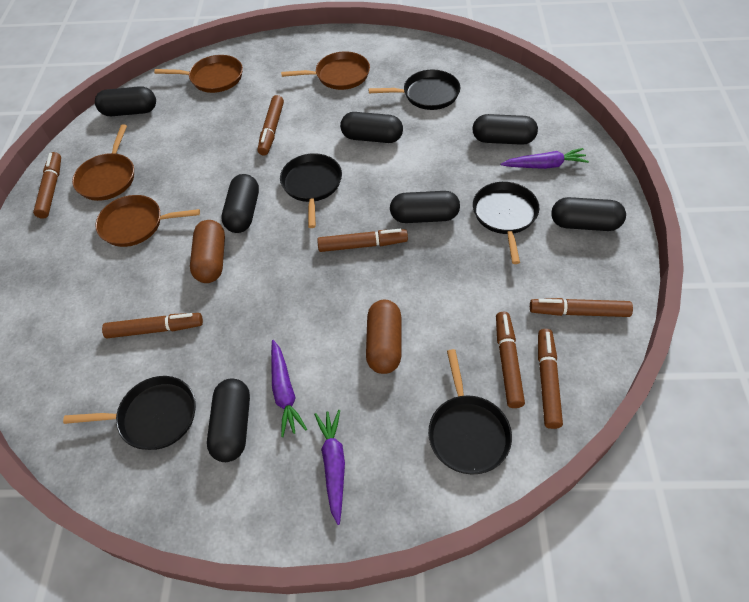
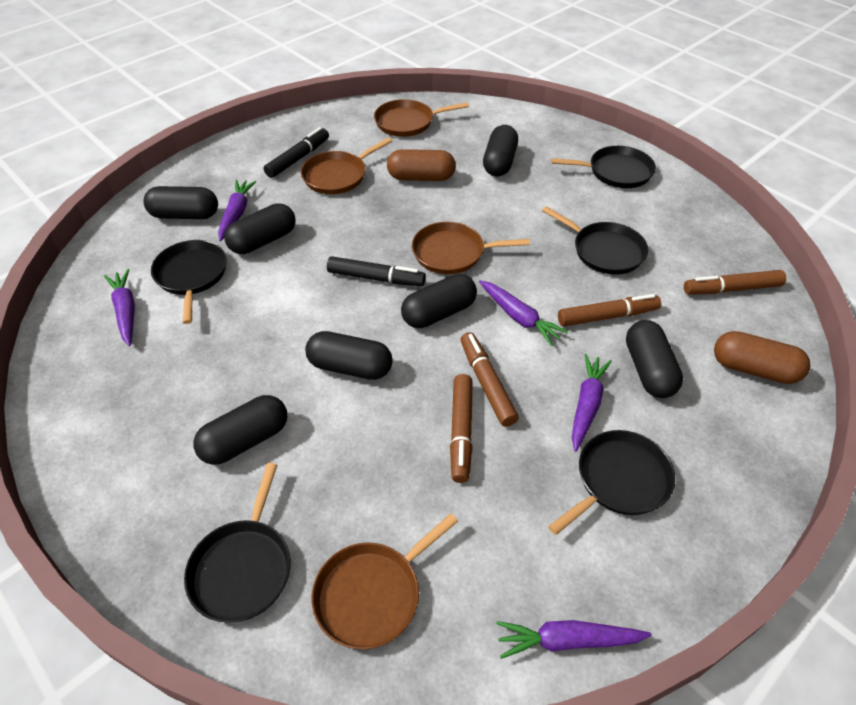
black marker: none = 0 -> [264,127,329,178] [327,256,426,286] = 2
brown marker: [33,152,61,219] [102,313,203,338] [257,95,284,156] [317,229,408,252] [496,312,525,408] [530,298,633,317] [538,329,563,429] = 7 -> [450,374,473,483] [460,332,519,427] [558,294,661,326] [684,270,786,295] = 4
purple carrot: [271,340,307,437] [314,410,345,525] [500,148,589,169] = 3 -> [104,269,135,346] [218,180,256,241] [479,280,568,346] [496,620,652,659] [572,354,612,452] = 5

